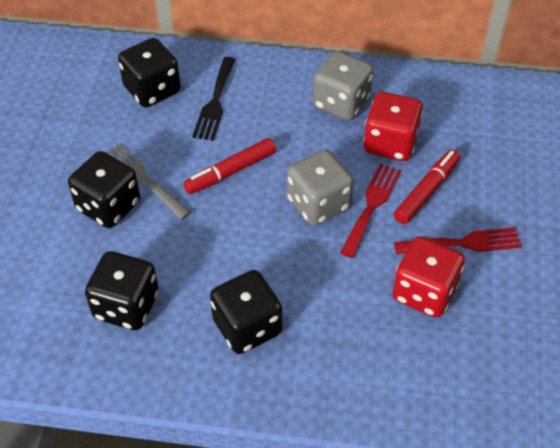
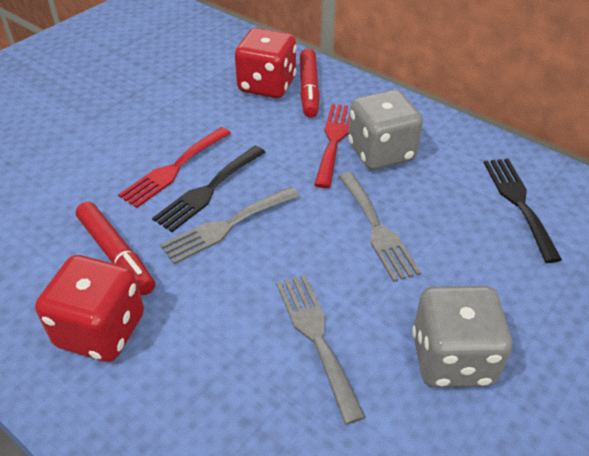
black dice: [68,151,140,228] [85,251,159,330] [118,38,181,107] [210,270,283,354] = 4 -> none = 0
black fork: [192,57,235,141] = 1 -> [152,146,265,232] [484,159,562,263] = 2
grey fork: [107,144,191,220] = 1 -> [160,187,299,264] [276,274,365,425] [338,172,421,282] = 3

